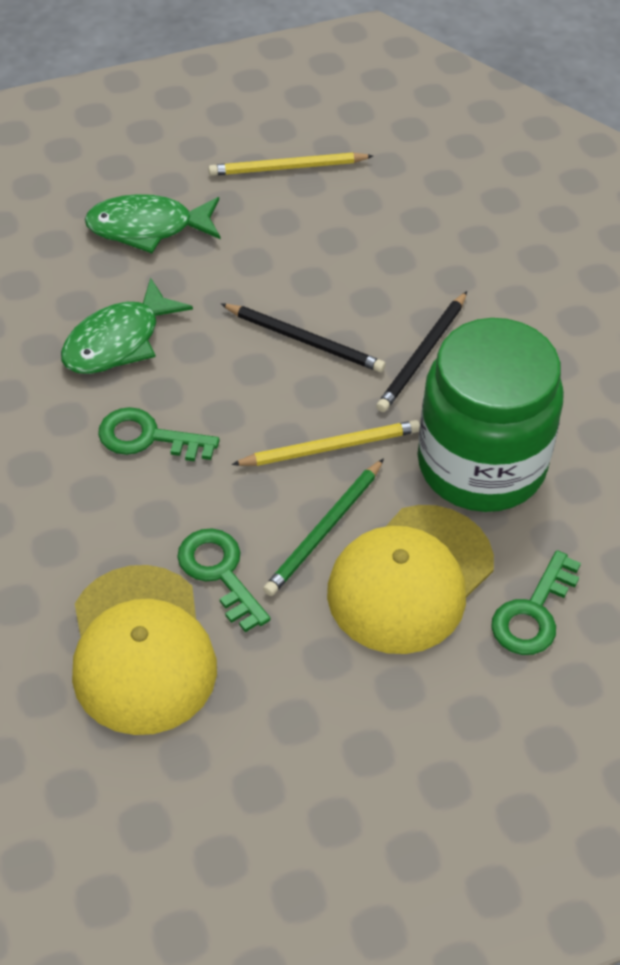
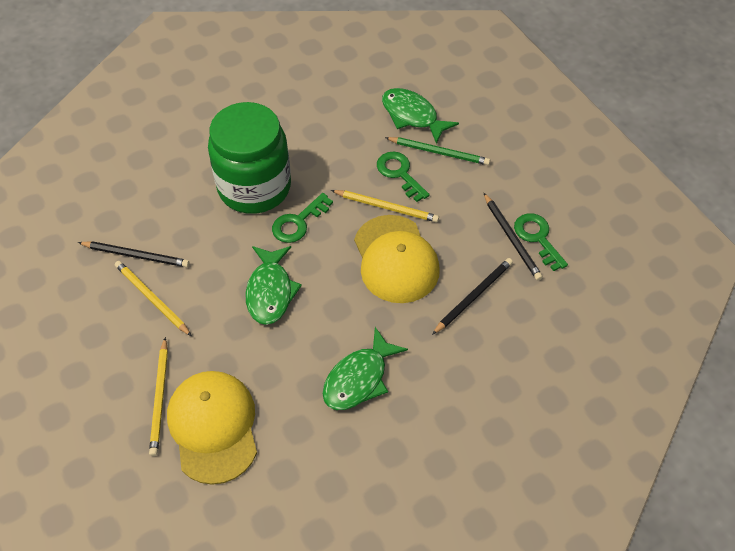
black pencil: [221,304,385,372] [376,291,467,412] = 2 -> [78,241,190,267] [432,258,513,335] [484,193,543,280] = 3
green fish: [61,277,193,374] [85,194,220,253] = 2 -> [246,246,302,325] [322,327,408,410] [382,88,459,144] = 3
yellow pencil: [208,153,373,176] [232,420,420,466] = 2 -> [115,261,192,336] [149,337,168,456] [331,190,439,222] = 3

